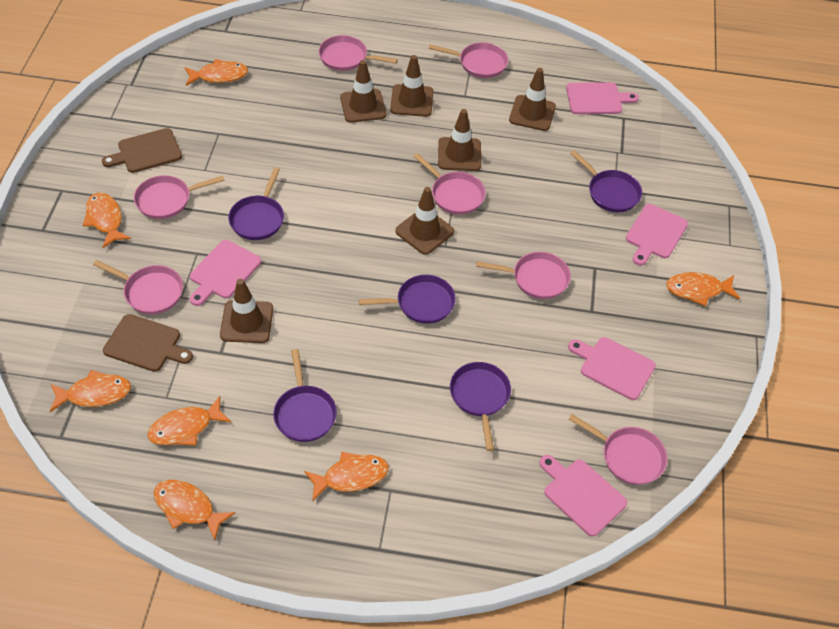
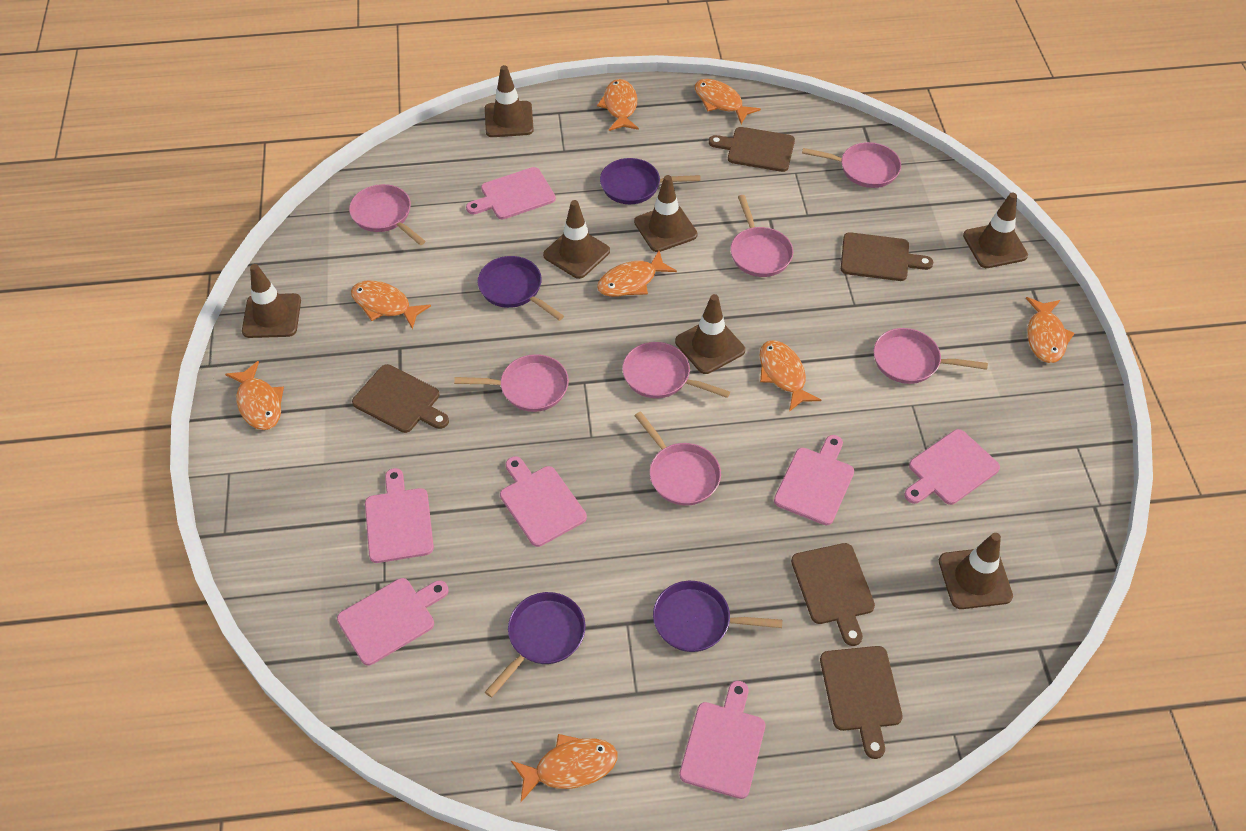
brown cutting board: [102,128,182,173] [103,314,193,372] = 2 -> [352,364,449,433] [709,127,795,172] [791,543,875,646] [820,646,903,759] [841,232,933,281] = 5
brown traffic cone: [220,279,273,343] [340,60,386,123] [390,55,433,117] [395,187,454,255] [438,109,481,171] [509,68,556,131] = 6 -> [242,264,301,338] [485,65,534,137] [543,200,610,279] [634,175,698,252] [675,294,745,374] [939,533,1013,609] [963,193,1028,268] = 7
orange fish: [50,370,131,412] [83,192,131,248] [148,396,231,445] [154,480,235,541] [184,59,248,86] [304,452,389,502] [666,272,740,306] = 7 -> [225,361,284,430] [351,280,431,329] [511,734,617,802] [597,79,639,131] [597,251,677,297] [695,79,761,124] [760,340,821,412] [1026,297,1075,363] = 8
pink cutting board: [190,240,261,306] [539,455,627,537] [566,82,639,114] [568,337,656,400] [626,204,688,265] = 5 -> [337,578,449,665] [365,468,434,563] [466,167,556,219] [500,457,587,547] [679,681,765,799] [774,435,854,525] [904,429,1000,505] = 7
purple pan: [228,167,284,240] [273,349,337,442] [359,275,456,324] [450,362,511,451] [570,150,642,212] = 5 -> [477,256,564,321] [485,592,586,698] [600,158,700,204] [653,581,782,652] = 4

